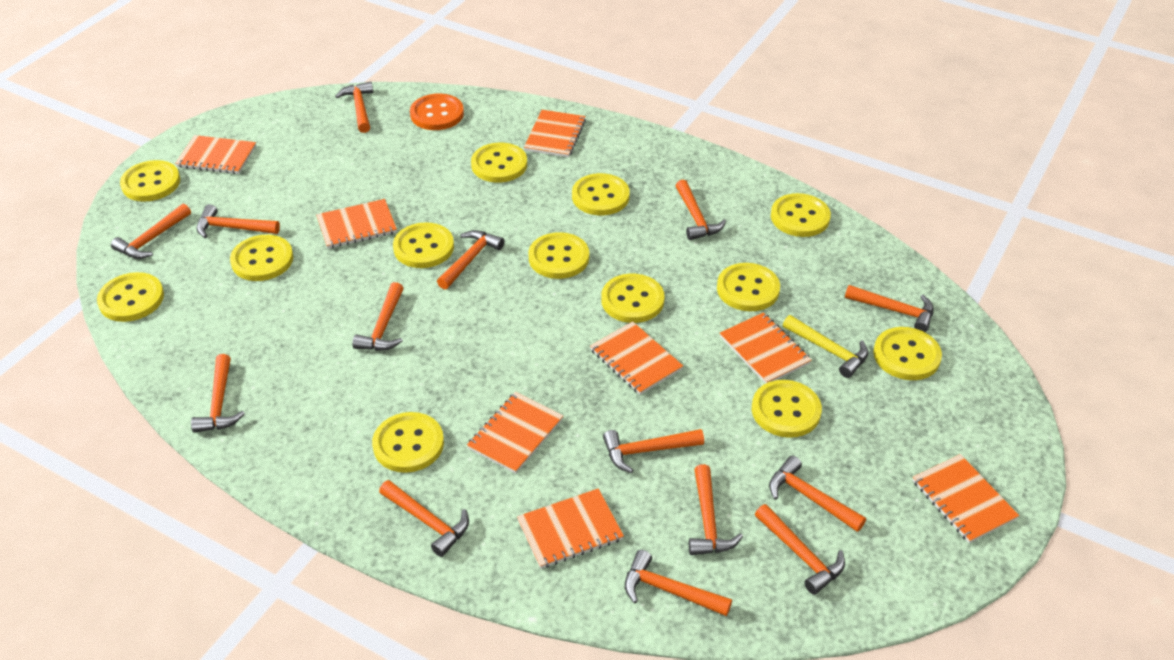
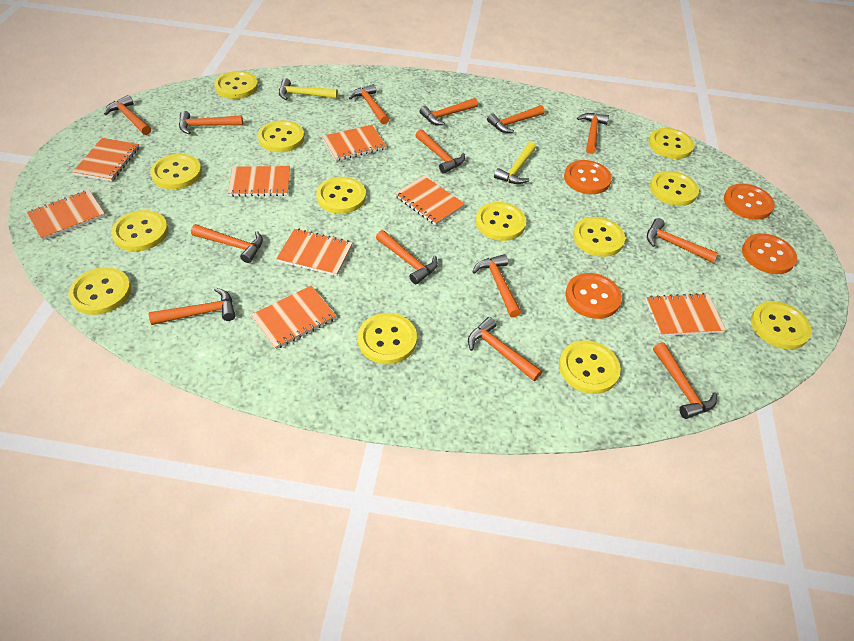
orange button: [410,93,464,130] = 1 -> [564,160,612,194] [565,273,622,319] [724,184,775,220] [742,233,797,274] = 4
yellow hammer: [783,315,868,378] = 1 -> [279,78,338,100] [494,142,536,184] = 2

